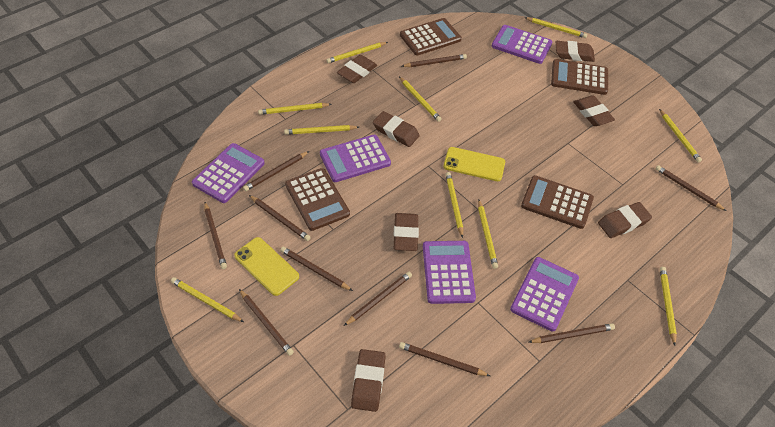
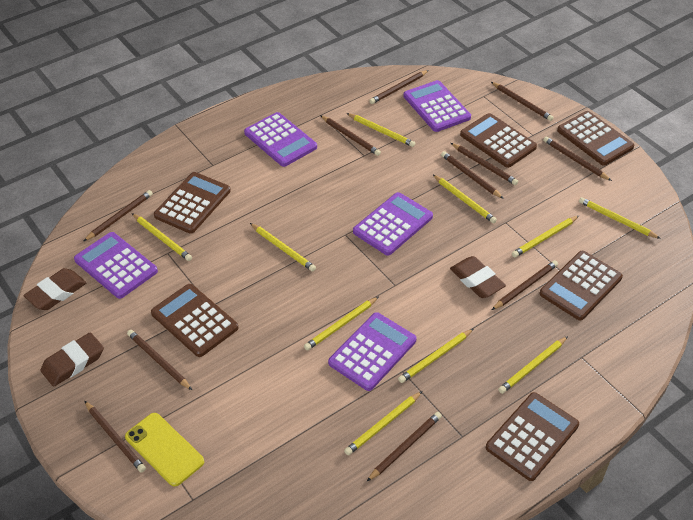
brown calculator: [285,168,350,231] [400,18,462,55] [521,175,594,229] [551,59,608,95] = 4 -> [151,284,238,357] [154,172,231,234] [460,113,537,168] [486,392,579,481] [540,251,623,321] [557,111,634,166] = 6
brown eraser: [337,55,377,83] [351,349,386,412] [373,111,420,147] [394,213,419,251] [555,41,595,62] [574,95,615,126] [598,202,652,238] = 7 -> [23,268,87,310] [40,332,104,387] [450,256,506,298] = 3
brown pencil: [204,202,227,269] [239,289,294,356] [243,151,309,191] [249,195,311,241] [280,247,353,291] [344,272,412,326] [399,342,490,376] [402,54,467,67] [529,323,615,343] [656,165,726,211] = 10 -> [84,190,153,241] [84,401,146,473] [127,330,192,390] [320,115,381,156] [366,412,442,482] [369,70,429,104] [441,151,504,199] [451,143,518,185] [491,82,554,121] [492,260,558,310] [543,136,612,181] = 11
yellow phone: [234,237,299,296] [444,147,505,181] = 2 -> [125,413,204,486] = 1

